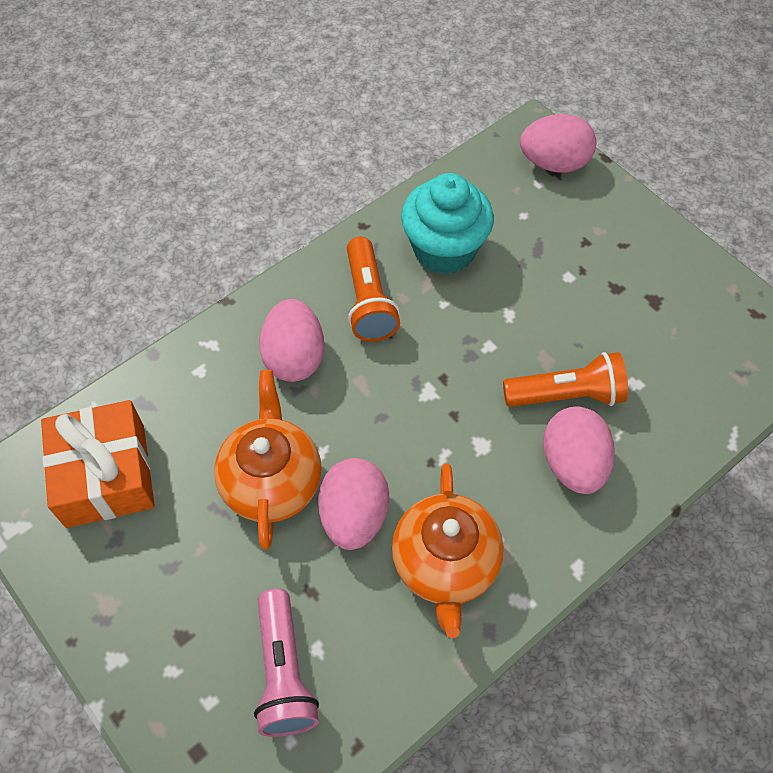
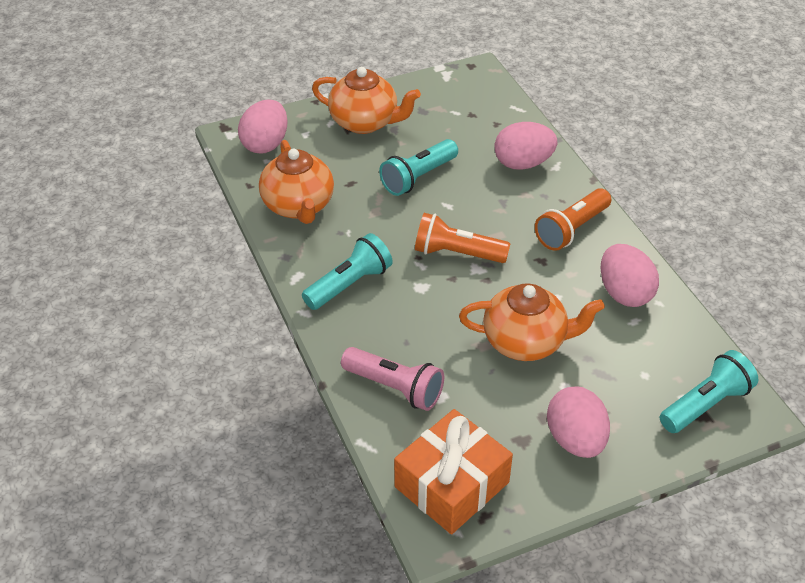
orange teapot: [214,370,322,549] [392,463,504,638] = 2 -> [259,140,334,224] [312,67,421,134] [459,283,605,361] = 3
turquoise cupcake: [401,173,494,274] = 1 -> none = 0
turquoise flashlight: none = 0 -> [302,233,393,310] [379,139,458,196] [660,350,758,433] = 3

